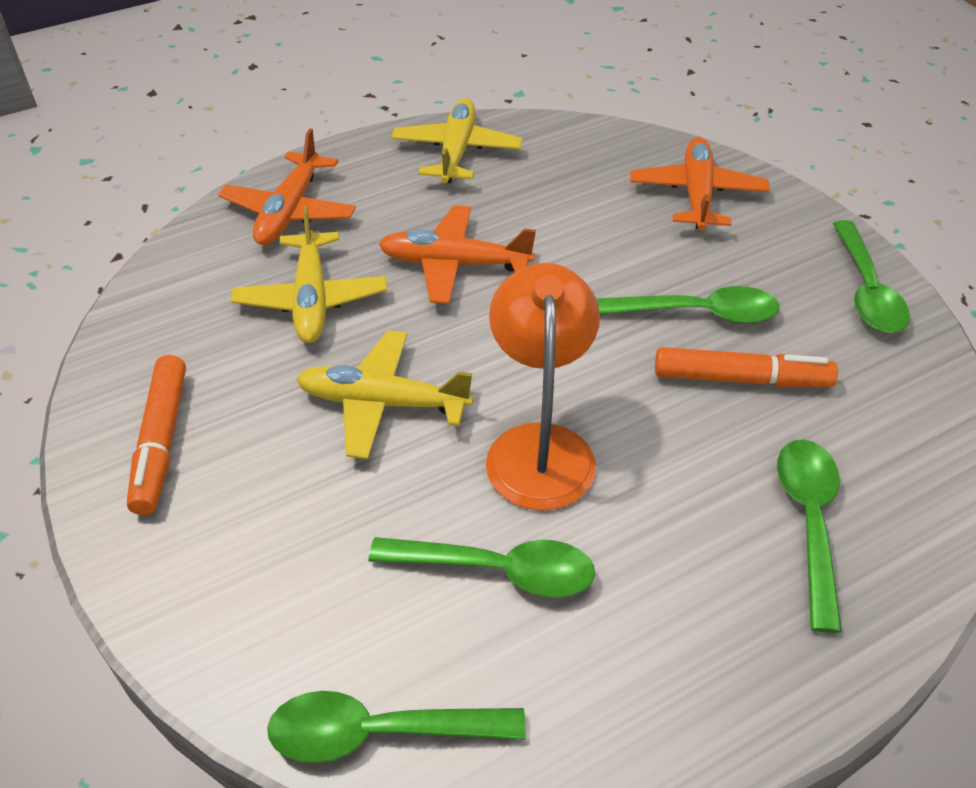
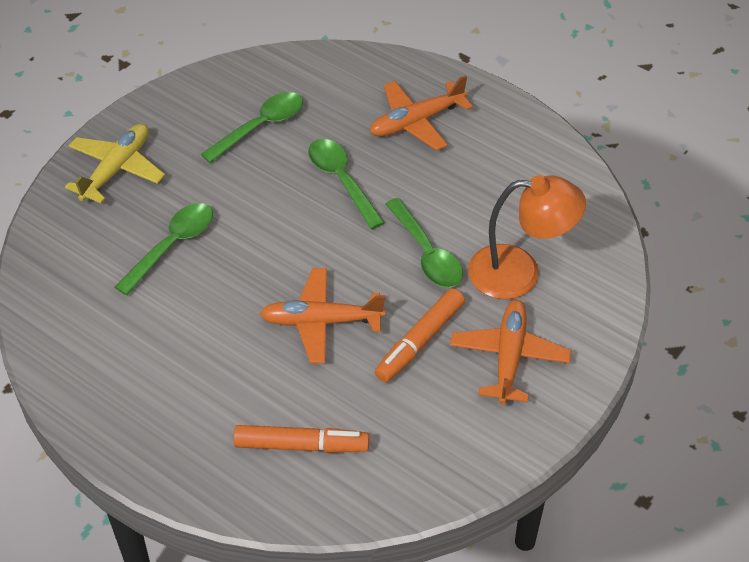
green spoon: [267,691,526,763] [369,537,595,598] [596,286,780,324] [777,439,842,633] [833,220,910,333] = 5 -> [115,203,213,295] [201,92,303,163] [308,139,385,229] [386,198,463,288] = 4
yellow plane: [231,206,387,343] [296,330,473,459] [391,98,523,183] = 3 -> [65,123,165,204] = 1

